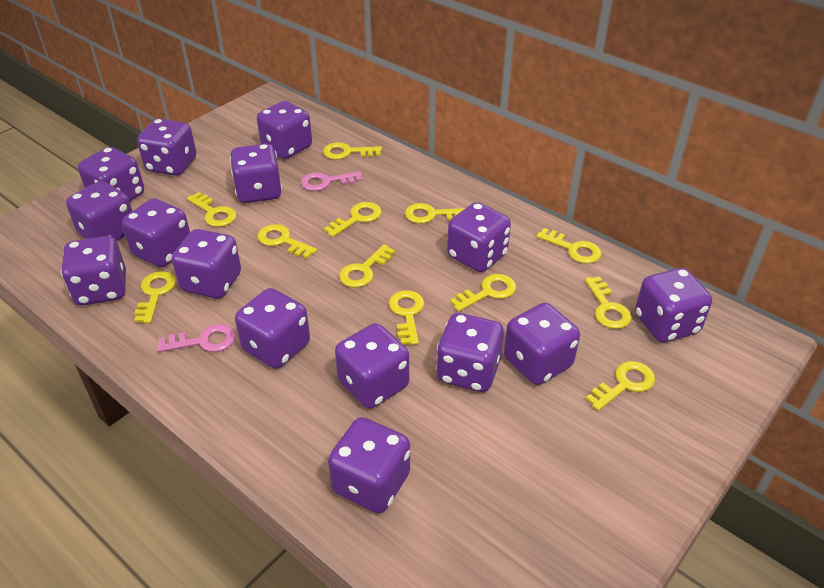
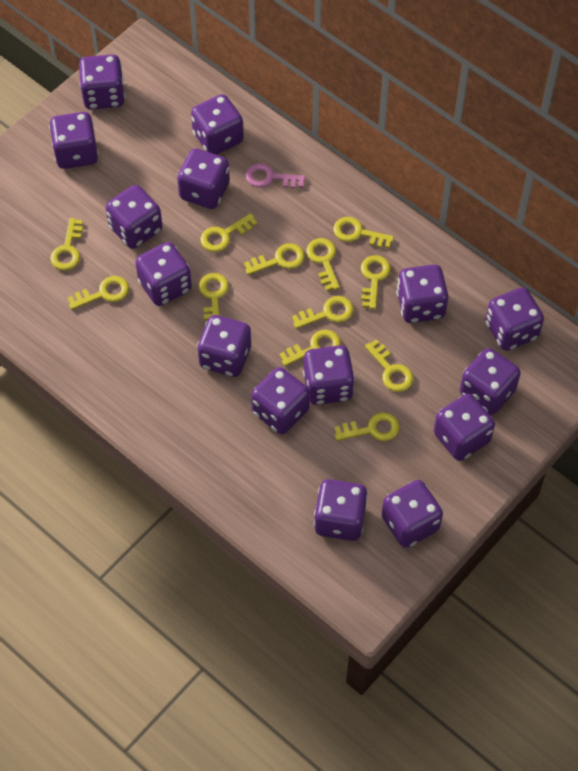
pink key: [157,324,236,352] [301,171,362,191] = 2 -> [245,163,306,188] = 1

